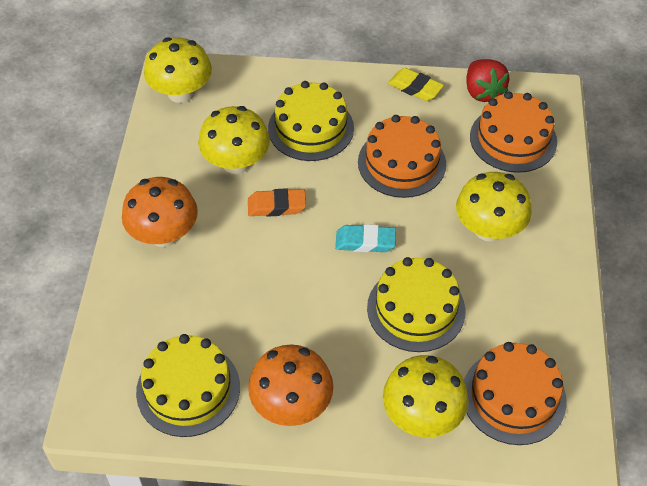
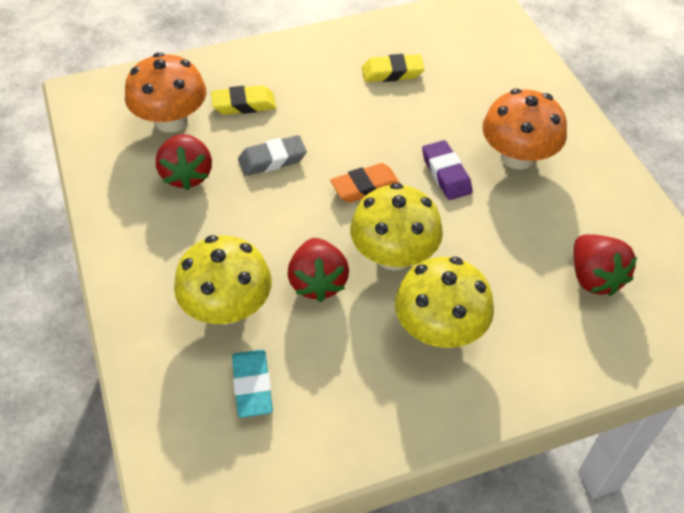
grey eraser: none = 0 -> [238,135,307,176] = 1
orange cake: [358,115,446,198] [464,342,567,445] [470,91,557,173] = 3 -> none = 0
purple eraser: none = 0 -> [422,140,473,200] = 1
red strawberry: [466,59,510,102] = 1 -> [156,134,212,190] [288,238,349,302] [574,234,637,296] = 3
yellow cake: [136,334,240,437] [268,81,354,161] [367,257,466,352] = 3 -> none = 0
yellow eraser: [388,68,444,101] = 1 -> [211,85,276,115] [362,54,425,82] = 2
yellow mushroom: [144,37,212,103] [198,106,270,174] [383,355,469,437] [456,172,532,242] = 4 -> [174,235,272,325] [350,183,443,271] [395,257,494,348] = 3

